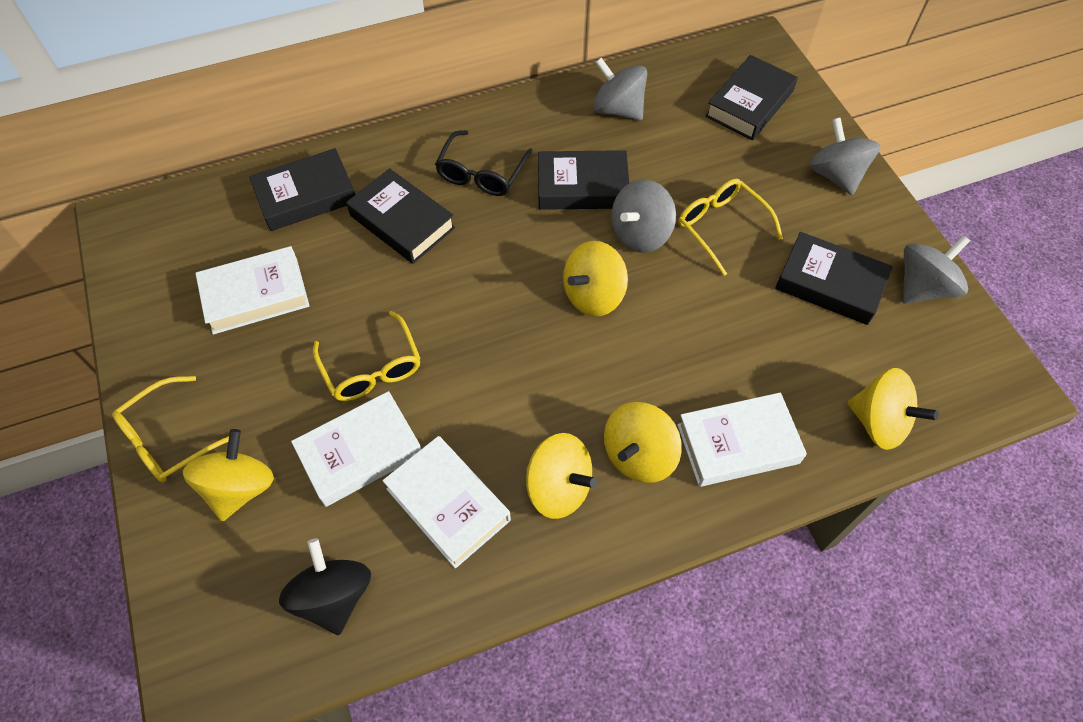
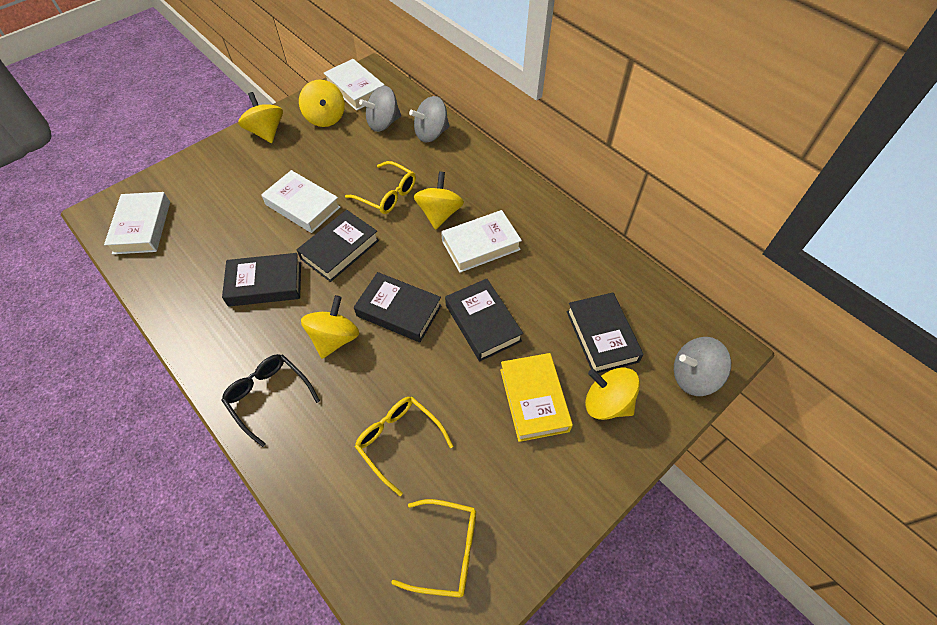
black spinning top: [279,538,371,635] = 1 -> none = 0
grey spinning top: [593,58,647,120] [611,180,676,253] [809,117,880,195] [902,235,970,304] = 4 -> [359,86,401,132] [409,96,450,143] [674,337,731,396] = 3
yellow book: none = 0 -> [500,353,573,442] = 1

